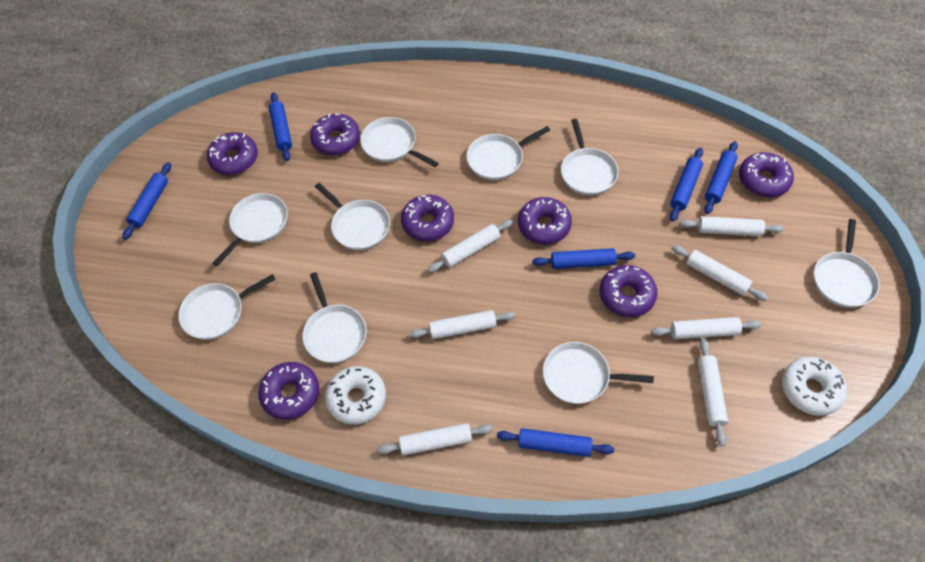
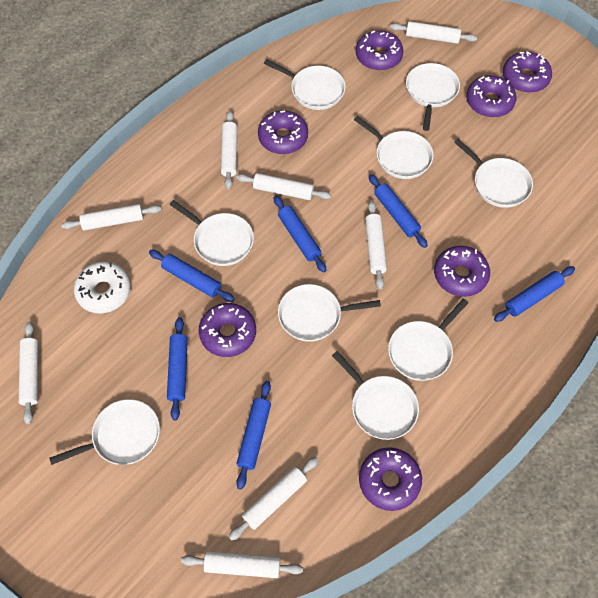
white donut: [325,366,386,425] [782,357,847,416] = 2 -> [74,262,131,313] = 1
white rolling pin: [378,423,493,455] [410,310,515,339] [428,220,513,272] [651,317,761,339] [672,245,768,301] [680,216,784,236] [698,338,728,446] = 7 -> [19,322,38,424] [61,204,161,231] [181,551,303,578] [221,111,237,189] [229,457,319,541] [236,173,331,200] [365,201,387,289] [390,21,477,44] = 8

